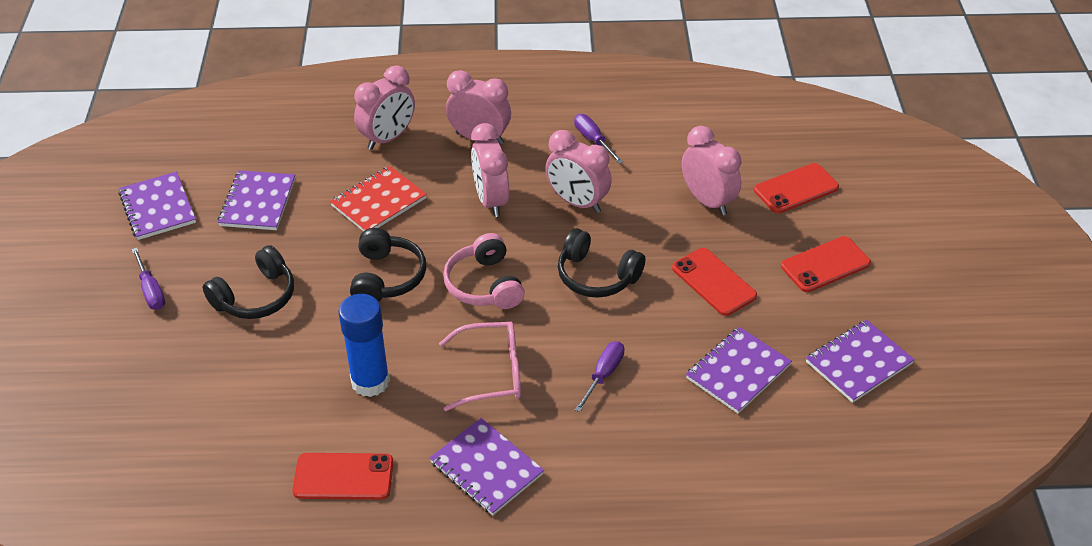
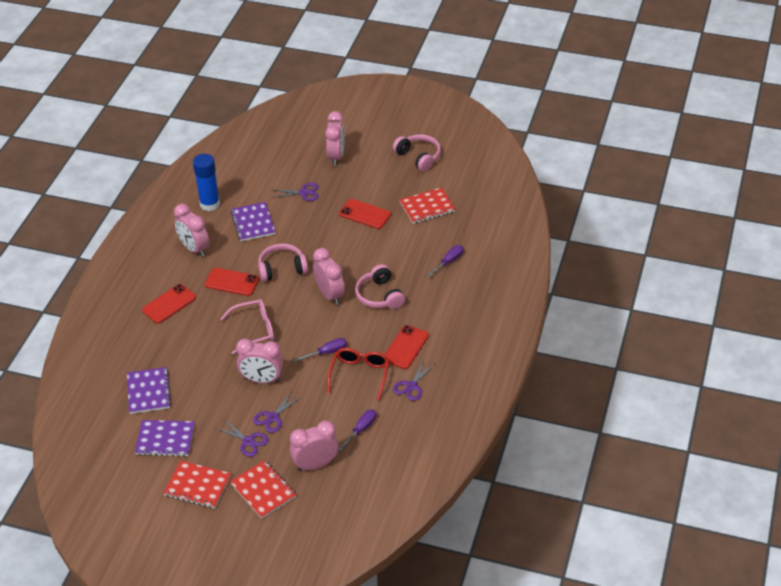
black headphones: [203,245,294,319] [350,228,426,302] [558,228,645,298] = 3 -> none = 0
pink headphones: [443,233,525,309] = 1 -> [258,243,308,282] [355,264,405,309] [393,134,441,172] = 3
purple notebook: [118,172,196,240] [218,170,295,230] [430,418,544,516] [686,327,792,414] [806,320,915,403] = 5 -> [127,367,171,414] [135,420,195,457] [230,202,276,241] = 3
purple scissors: none = 0 -> [216,419,269,457] [253,391,302,433] [271,183,319,201] [393,360,434,401] = 4
red glasses: none = 0 -> [327,348,389,400] = 1
red notebook: [330,166,427,232] = 1 -> [164,461,231,508] [230,460,297,519] [399,187,456,224] = 3

